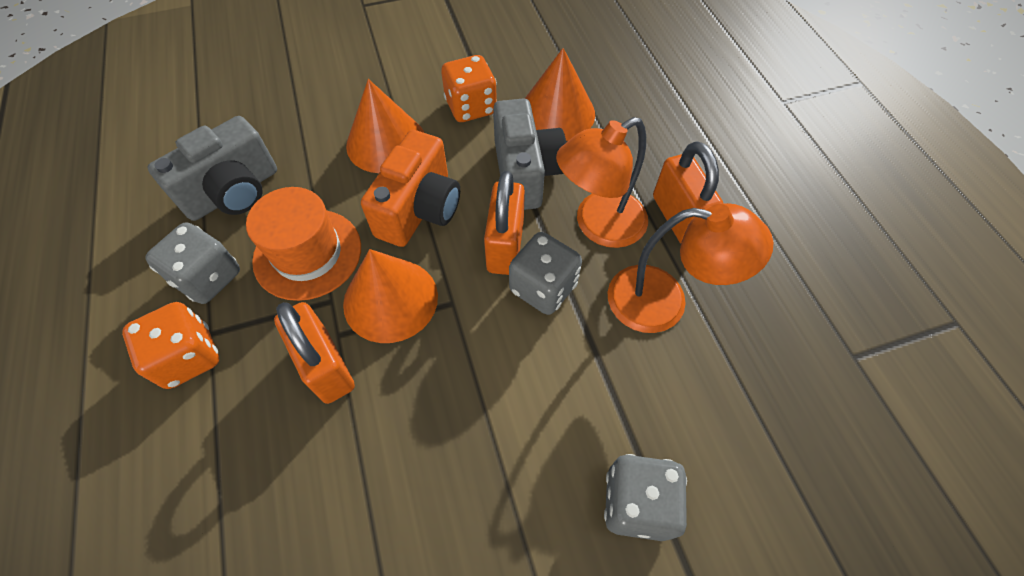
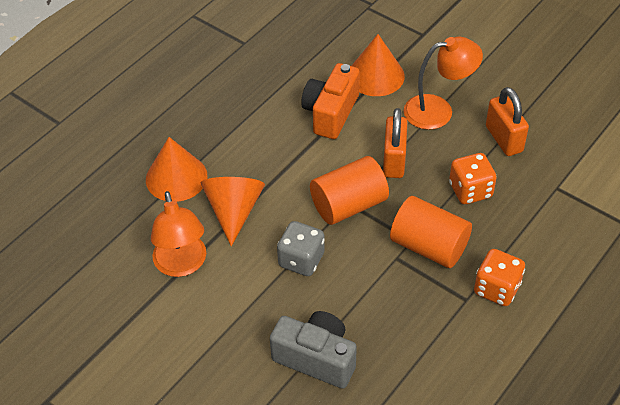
grey camera: [147,116,277,221] [493,98,566,210] = 2 -> [270,311,357,388] = 1
grey dice: [145,222,240,304] [509,232,582,315] [604,454,687,541] = 3 -> [277,221,325,276] = 1
orange cylinder: none = 0 -> [310,156,389,225] [390,196,472,268] = 2
orange hat: [246,187,361,301] = 1 -> none = 0
orange padlock: [274,302,355,404] [484,171,525,275] [653,141,724,243] = 3 -> [383,108,407,178] [486,87,529,156] = 2

